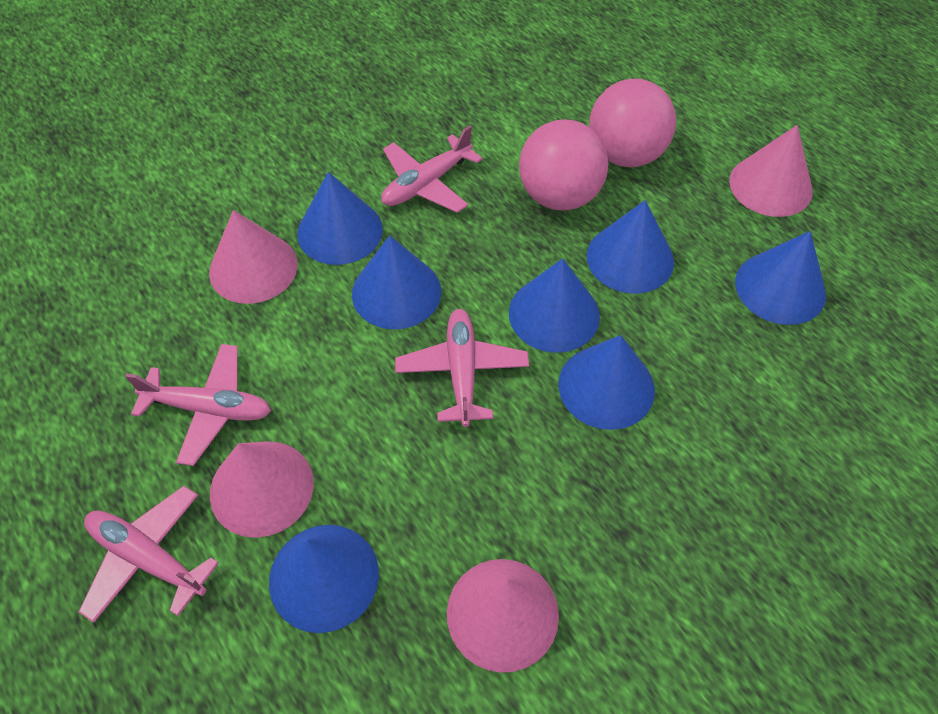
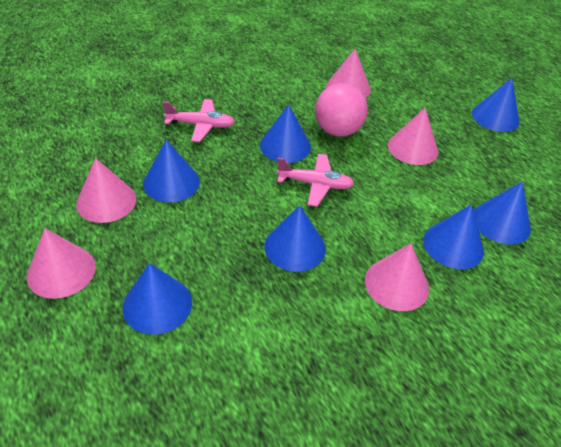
pink ball: [519,119,608,211] [589,78,676,167] = 2 -> [315,83,368,137] = 1
pink cone: [209,210,298,304] [210,441,314,538] [447,559,559,673] [729,125,813,217] = 4 -> [27,228,96,299] [76,158,136,223] [326,49,371,98] [365,243,429,311] [388,108,438,165] = 5
pink plane: [79,486,219,623] [125,344,271,466] [381,126,483,213] [395,309,529,427] = 4 -> [163,99,235,142] [277,154,354,207] = 2

